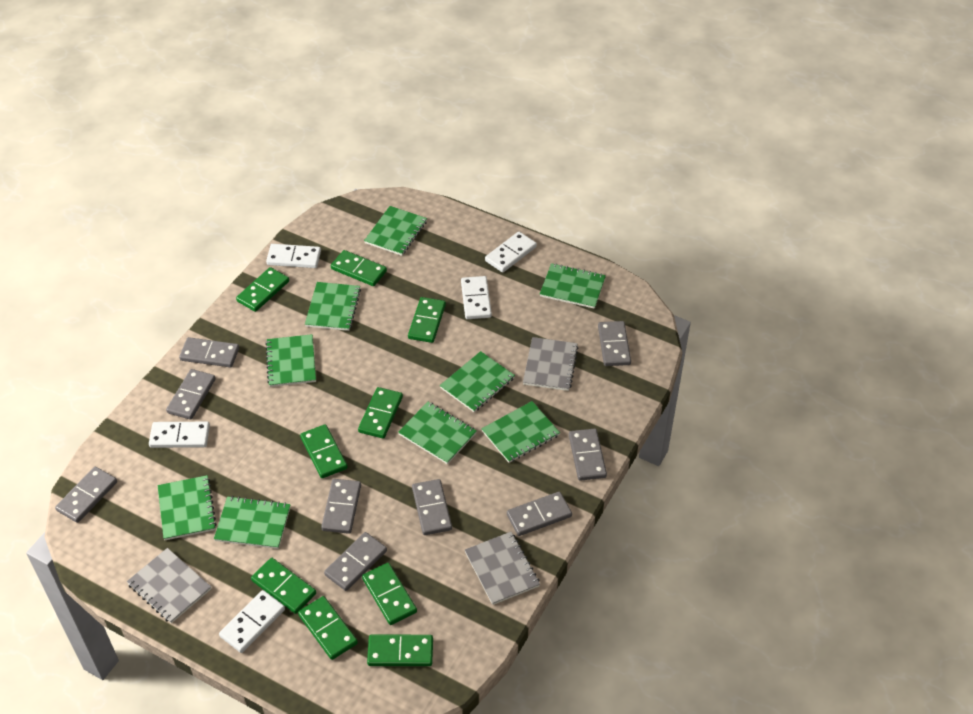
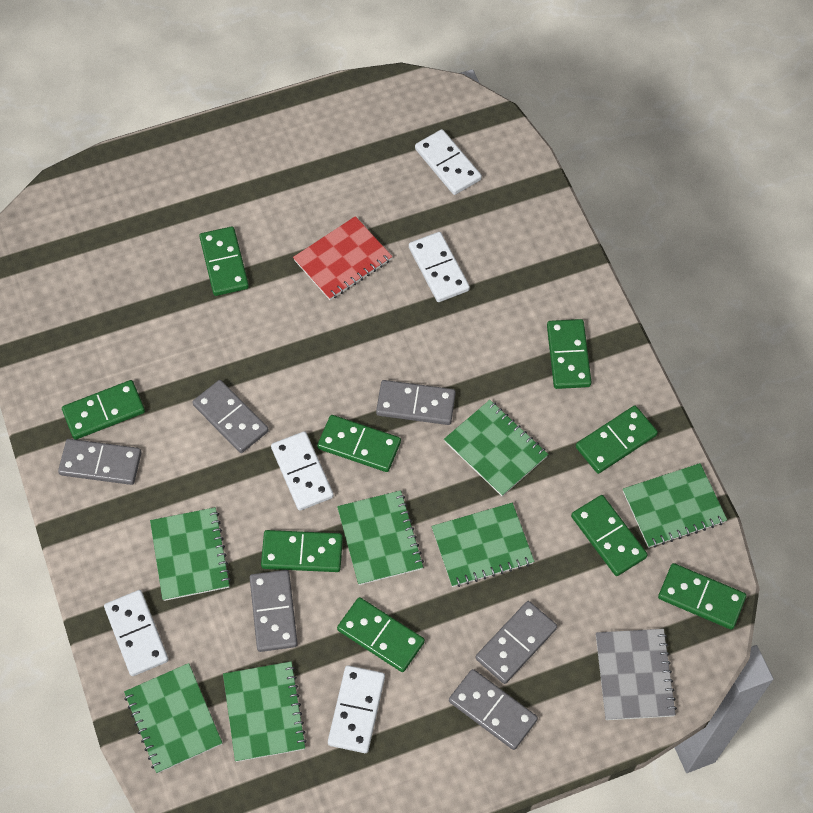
green notebook: [158,475,216,540] [214,496,291,549] [265,334,316,387] [305,282,361,331] [364,206,427,256] [398,402,477,464] [440,351,515,412] [481,401,560,463] [540,263,606,309] = 9 -> [124,663,222,773] [150,507,231,601] [223,661,307,762] [337,490,424,585] [432,503,534,587] [444,400,548,496] [623,463,727,548] = 7
grey domino: [55,467,117,523] [166,369,216,420] [179,337,239,367] [321,479,361,534] [324,532,387,591] [412,479,452,535] [507,492,572,536] [569,428,607,481] [598,321,631,366] = 9 -> [58,439,142,485] [192,380,269,453] [250,570,298,652] [376,380,456,425] [449,669,538,750] [476,601,557,684] = 6
grey notebook: [127,548,211,623] [465,532,540,605] [523,337,578,391] = 3 -> [596,629,677,720] = 1
red notebook: none = 0 -> [293,216,392,300] = 1

